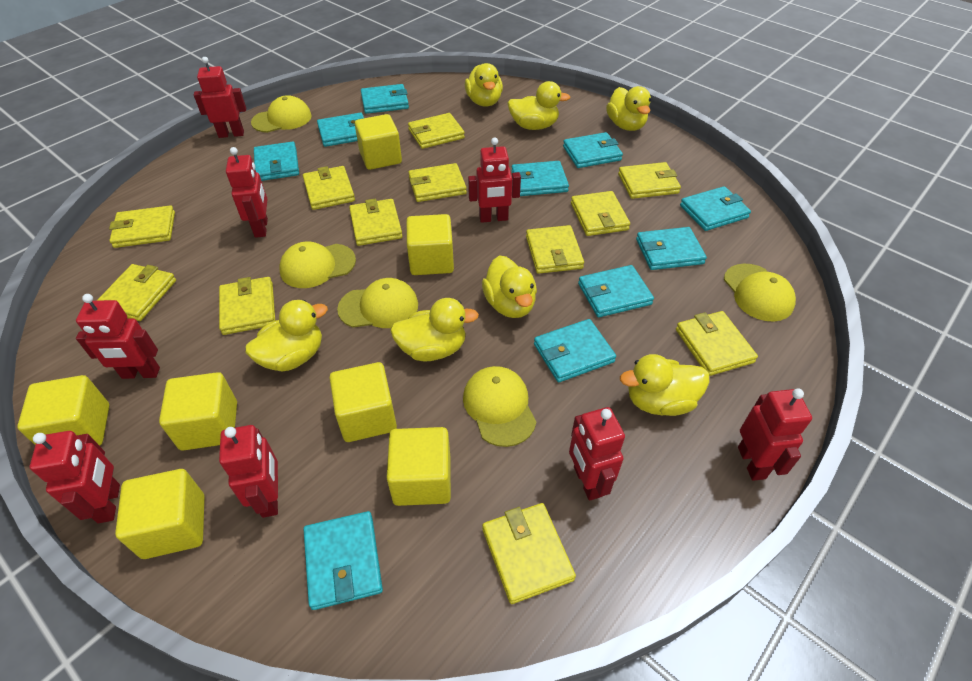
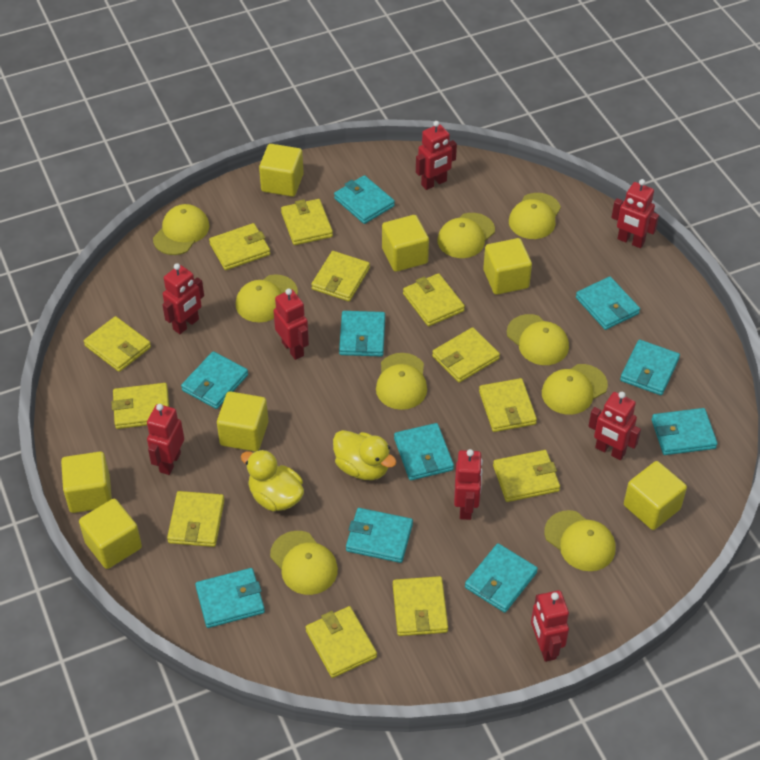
yellow cap: [251,95,312,133] [279,241,356,288] [337,278,418,328] [463,366,536,447] [724,264,796,322] = 5 -> [153,204,209,255] [236,274,298,322] [270,531,338,595] [376,353,427,410] [438,213,495,258] [507,314,569,365] [509,193,561,239] [542,364,608,415] [544,510,615,571] = 9
yellow duck: [245,300,328,371] [390,298,479,361] [465,63,503,106] [482,255,537,318] [507,81,570,130] [606,86,651,131] [620,354,710,416] = 7 -> [241,449,304,511] [333,430,397,480] = 2

